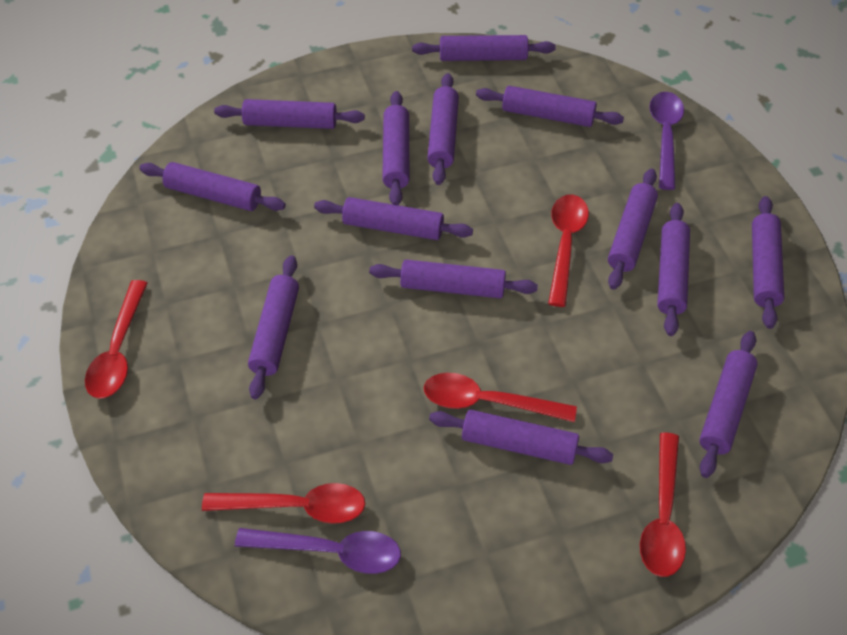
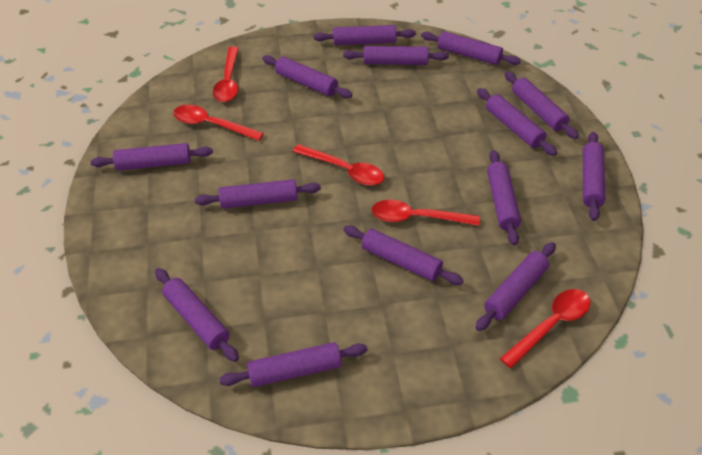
purple spoon: [235,528,401,574] [650,92,684,190] = 2 -> none = 0

